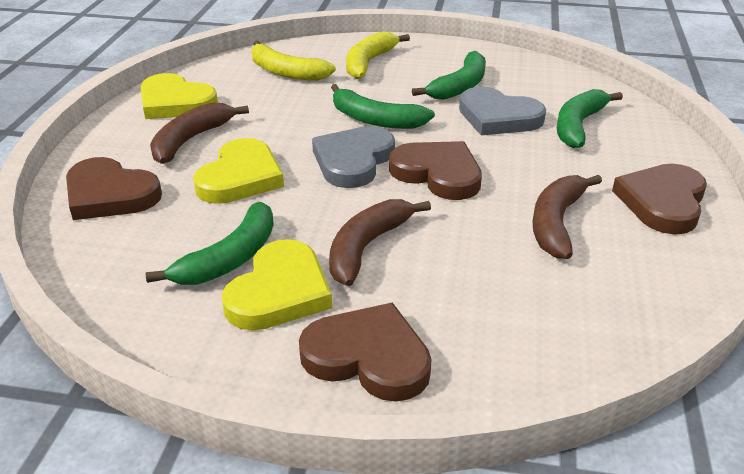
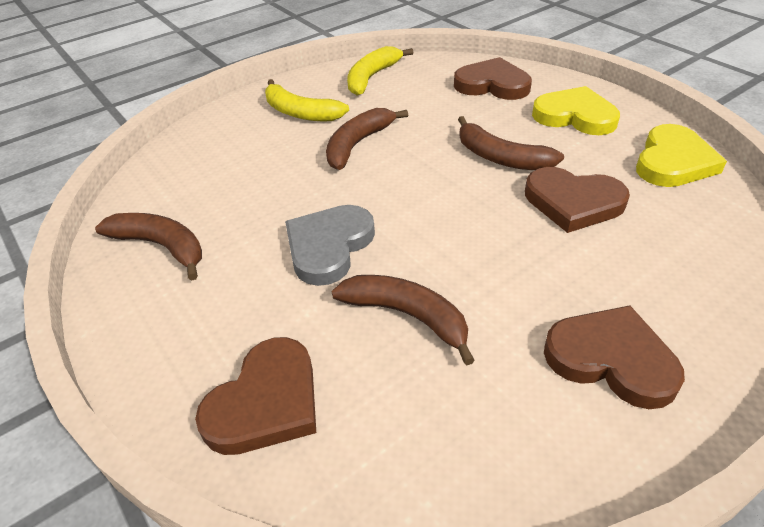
brown banana: [150,102,249,164] [329,199,431,286] [533,175,602,259] = 3 -> [95,213,202,281] [326,108,408,170] [332,275,475,366] [458,116,564,170] = 4
green banana: [146,202,274,285] [331,84,435,129] [412,51,486,100] [557,89,623,148] = 4 -> none = 0
grey heart: [312,126,395,188] [459,87,546,135] = 2 -> [285,205,375,286] = 1
yellow heart: [141,73,218,119] [193,138,284,204] [222,239,332,331] = 3 -> [532,86,620,135] [636,124,727,187] = 2

